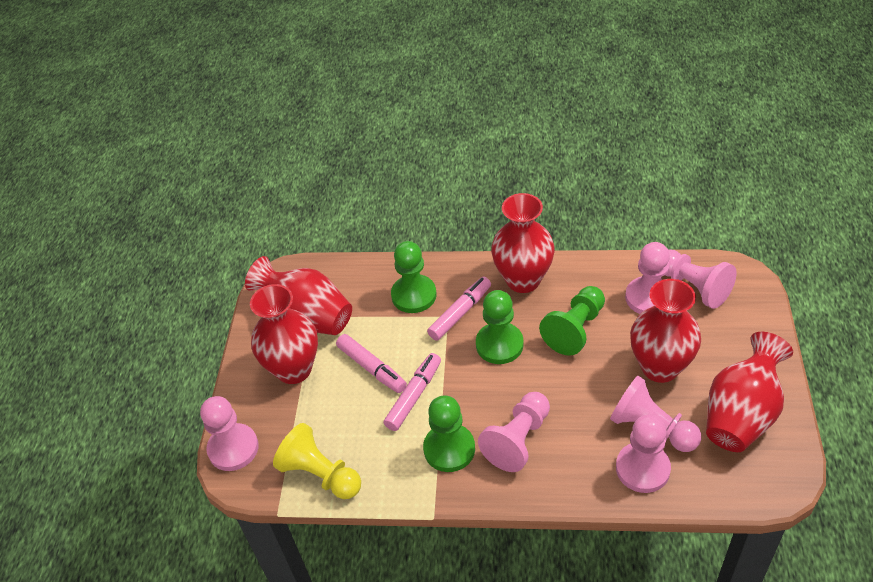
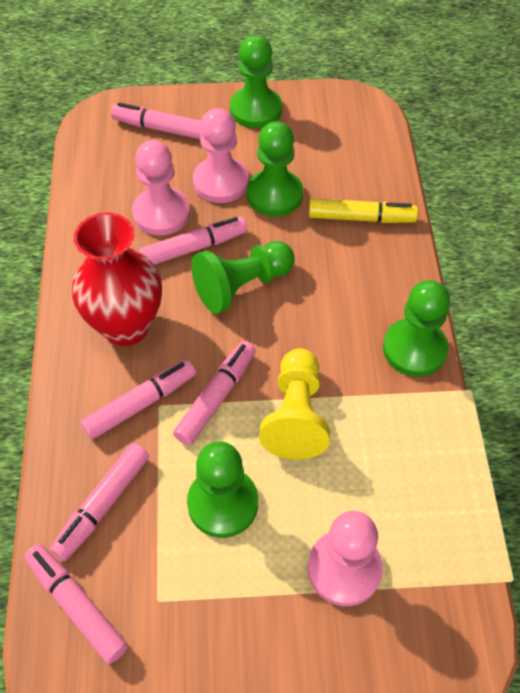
green pawn: [391,241,436,313] [423,395,475,472] [476,290,524,364] [539,286,605,356] = 4 -> [187,441,258,538] [191,241,295,314] [230,35,282,128] [247,121,303,217] [383,280,450,377] = 5
pink marker: [336,334,407,393] [383,353,441,431] [427,277,491,341] = 3 -> [24,544,128,664] [50,443,149,561] [80,360,196,440] [111,102,202,139] [139,217,247,265] [173,341,256,445] = 6
pink pawn: [200,396,259,471] [478,392,550,472] [610,376,701,452] [616,414,671,493] [625,242,670,314] [665,249,737,309] = 6 -> [132,140,190,235] [193,108,249,203] [308,511,383,606] = 3
red vase: [245,256,352,335] [250,284,318,384] [491,193,555,293] [630,279,701,383] [706,332,793,452] = 5 -> [72,212,162,346] = 1
yellow marker: none = 0 -> [309,198,418,223] = 1

